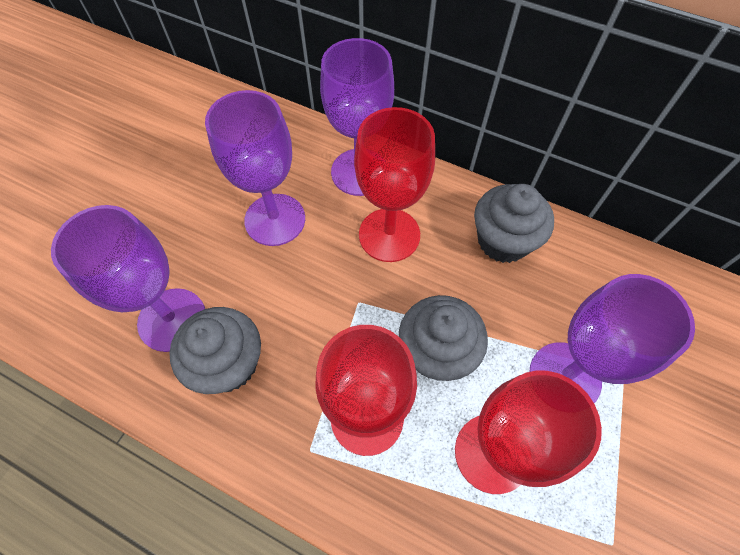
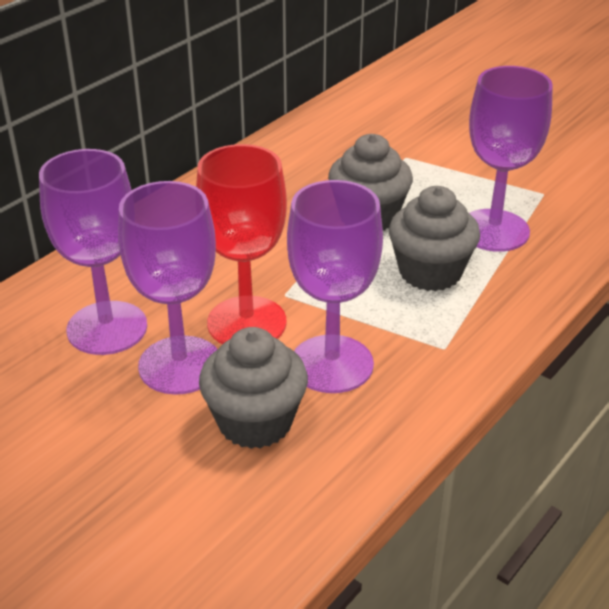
red goblet: [315,325,417,456] [354,107,435,262] [455,370,602,494] = 3 -> [196,144,287,344] = 1

